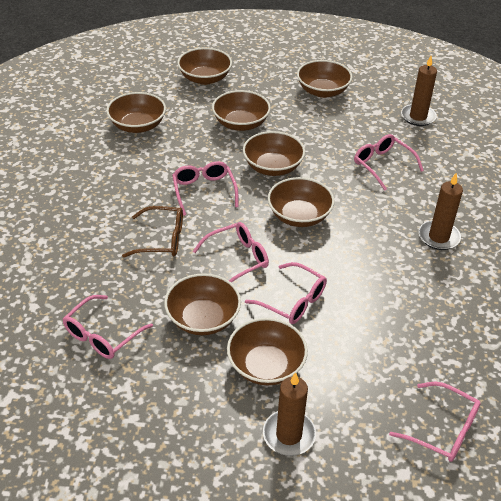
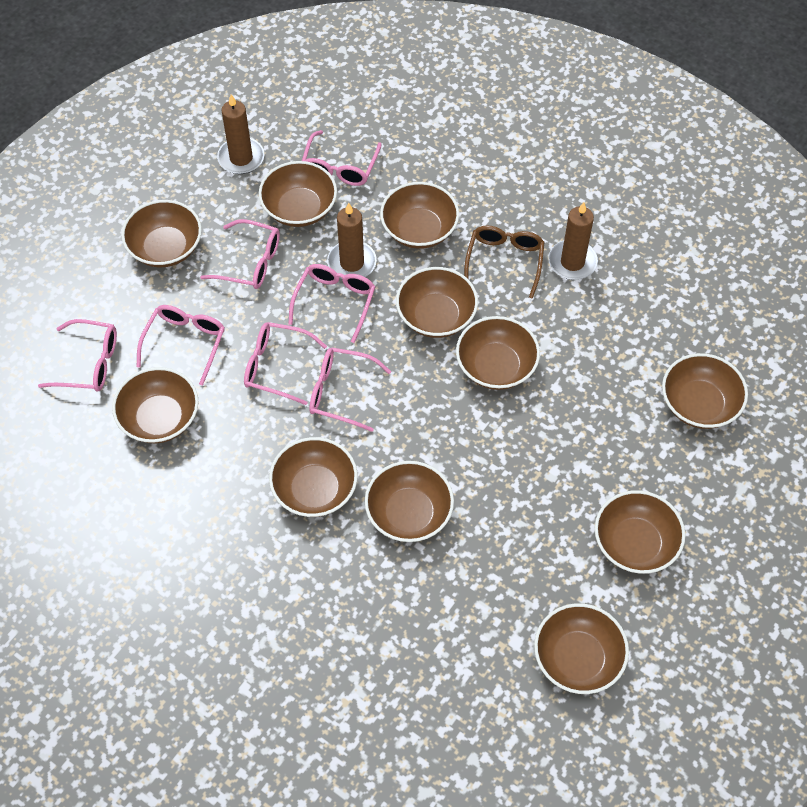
brown bowl: [106,92,166,133] [164,273,241,335] [177,48,232,85] [212,90,271,131] [227,318,308,385] [243,131,305,176] [268,177,334,227] [297,60,352,98] = 8 -> [112,367,199,443] [121,200,202,267] [259,161,337,227] [269,437,358,517] [365,461,454,542] [380,182,459,249] [396,267,478,338] [456,316,540,390] [534,603,629,694] [595,490,685,574] [662,353,748,429] = 11
pink glasses: [63,295,153,359] [172,161,238,216] [193,222,269,283] [245,262,327,324] [354,134,424,191] [389,382,481,462] = 6 -> [38,319,117,391] [136,305,225,386] [200,219,280,289] [244,322,327,405] [288,264,375,343] [302,130,382,186] [309,348,391,432] = 7

